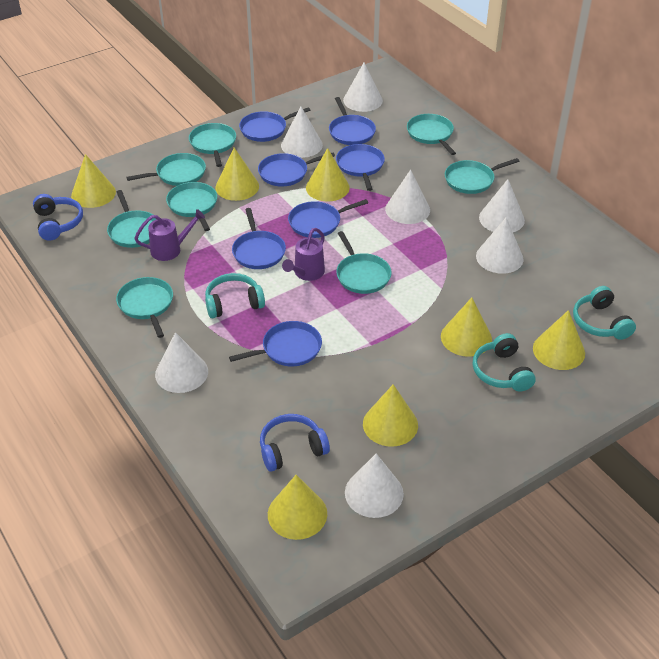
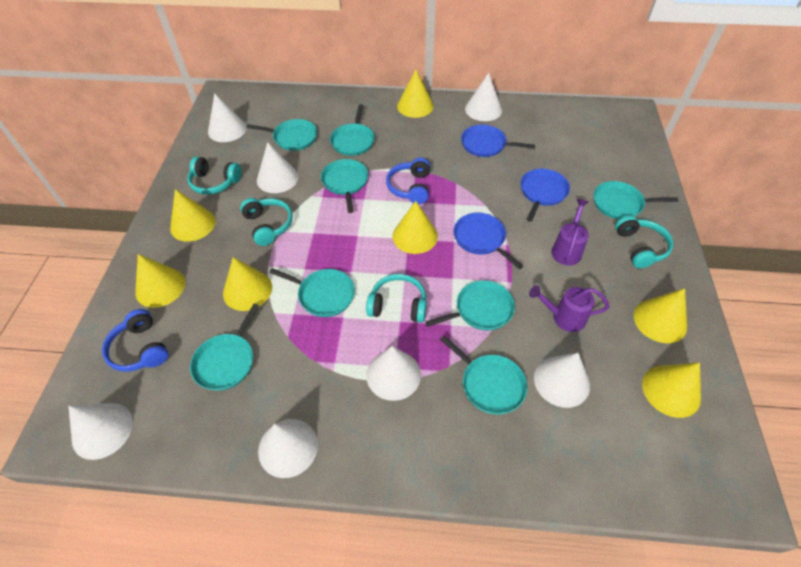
blue pan: [229,321,322,366] [232,208,286,269] [239,107,310,142] [258,153,335,187] [288,199,368,238] [329,97,376,145] [336,144,385,191] = 7 -> [454,213,523,269] [461,125,535,157] [520,169,570,222] = 3
turquoise headphones: [205,273,265,318] [473,333,536,392] [573,286,636,340] = 3 -> [187,156,242,195] [240,198,293,246] [366,274,427,323] [615,215,673,268] = 4

